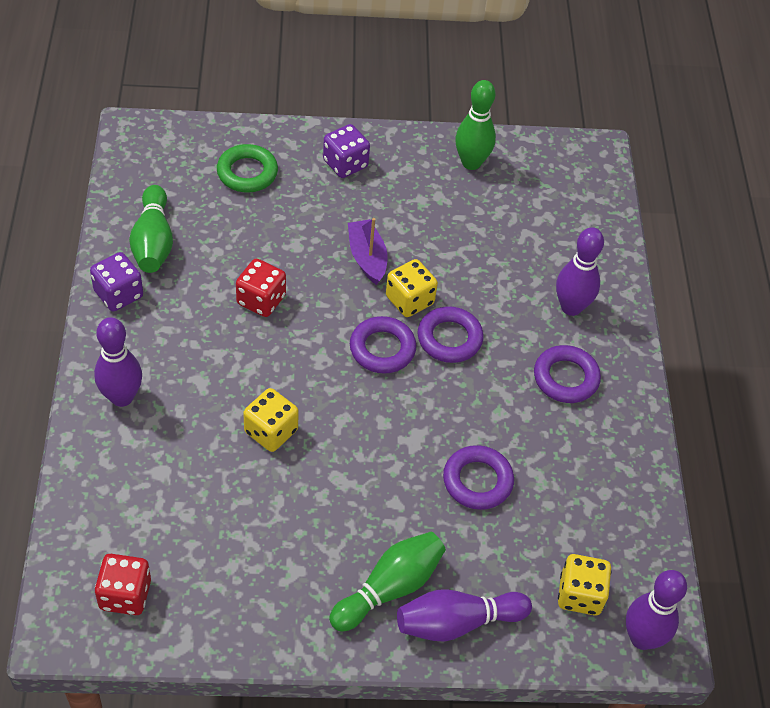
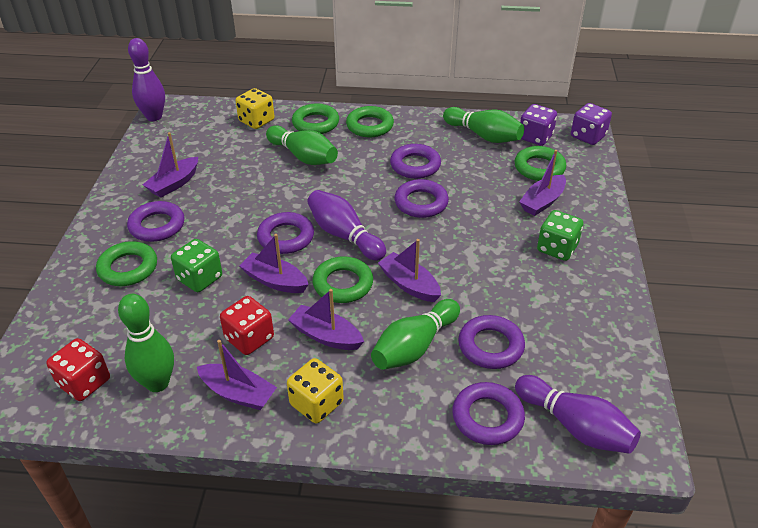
green bowling pin: [129,185,173,273] [329,532,446,632] [455,80,496,170] = 3 -> [118,294,174,392] [266,125,338,165] [371,299,460,370] [443,107,524,143] = 4
green dice: none = 0 -> [171,239,222,292] [537,210,583,261] = 2
green ring: [217,144,278,193] = 1 -> [96,241,157,286] [292,104,339,134] [312,256,373,303] [346,106,394,137] [514,146,566,181] = 5
purple boat: [348,218,387,285] = 1 -> [143,132,198,198] [197,340,277,410] [239,234,309,293] [288,289,364,350] [378,239,441,302] [519,150,566,216] = 6
purple bowling pin: [94,317,142,407] [397,589,532,642] [556,228,604,316] [626,570,687,650] = 4 -> [128,38,165,121] [307,190,386,261] [515,375,641,454] = 3
purple ring: [350,316,417,374] [418,306,484,363] [443,445,514,510] [534,345,601,403] = 4 -> [127,201,185,242] [257,212,314,254] [390,144,441,179] [394,179,449,218] [452,382,525,445] [458,315,525,369] = 6
yellow dice: [243,388,299,452] [386,259,438,317] [558,554,611,616] = 3 -> [236,88,275,129] [287,358,344,423] = 2

